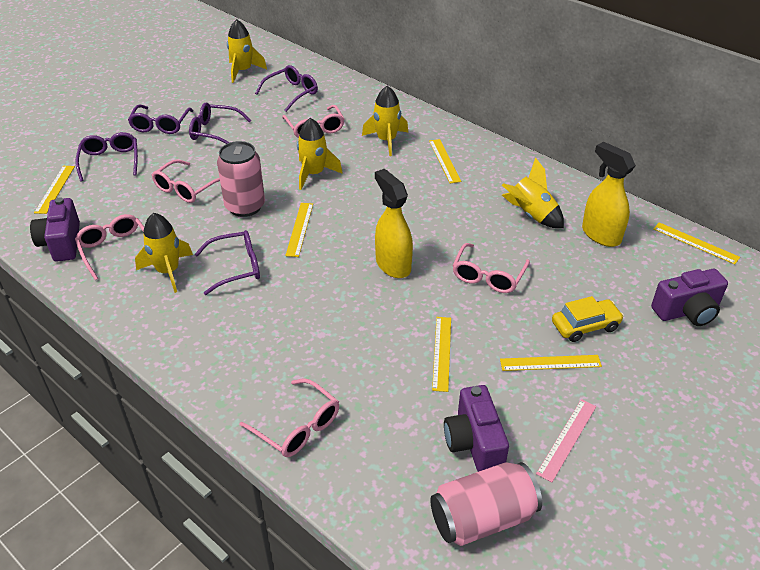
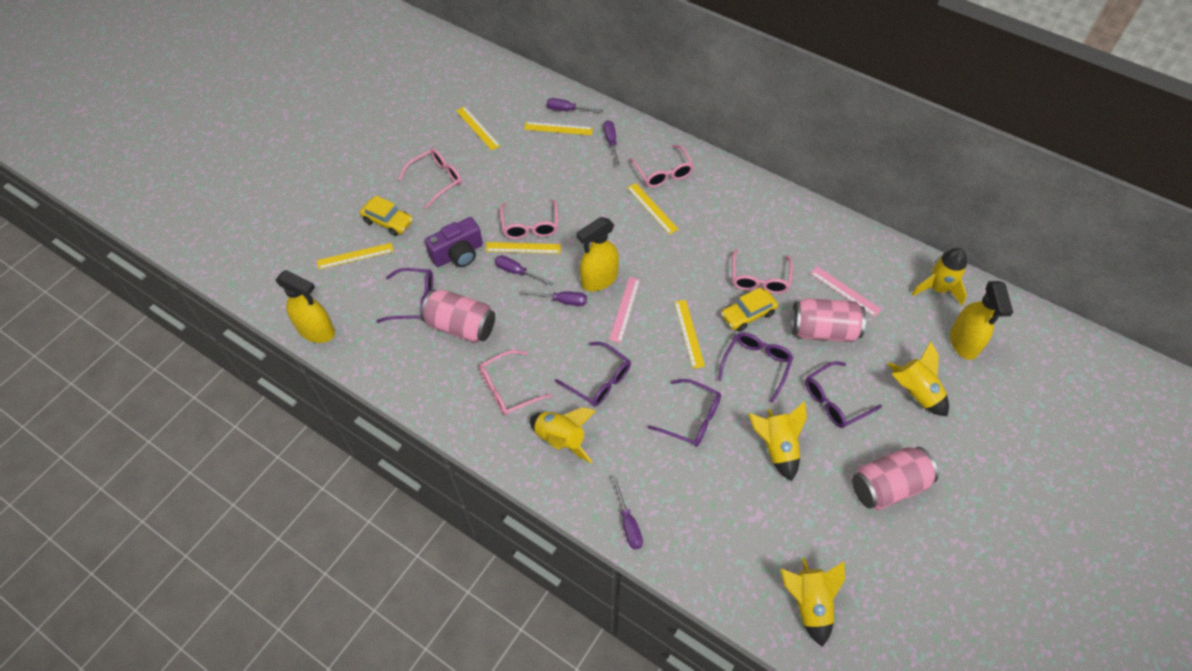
pink can: [217,141,265,217] [430,462,542,546] = 2 -> [421,290,495,343] [791,298,866,342] [852,447,938,510] = 3
pink ruler: [536,399,596,482] = 1 -> [609,277,640,343] [810,266,882,317] = 2
purple camera: [30,197,80,262] [444,385,509,472] [651,269,728,326] = 3 -> [425,217,483,267] = 1
purple screwdriver: none = 0 -> [495,255,553,286] [521,291,587,306] [547,98,603,112] [603,120,620,166] [612,477,643,549] = 5
yellow car: [552,296,624,342] = 1 -> [360,196,413,236] [721,287,778,332] = 2
yellow spray bottle: [375,169,413,278] [582,142,636,247] = 2 -> [275,270,335,343] [576,217,619,291] [950,281,1013,360] = 3

